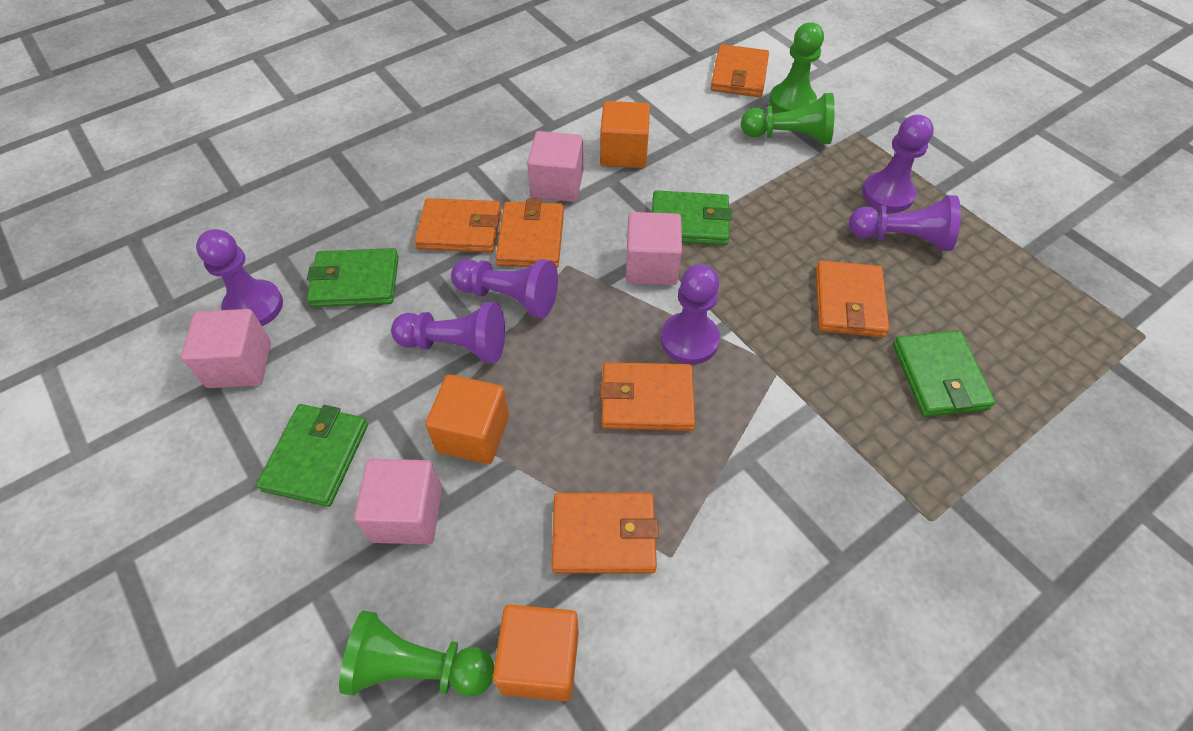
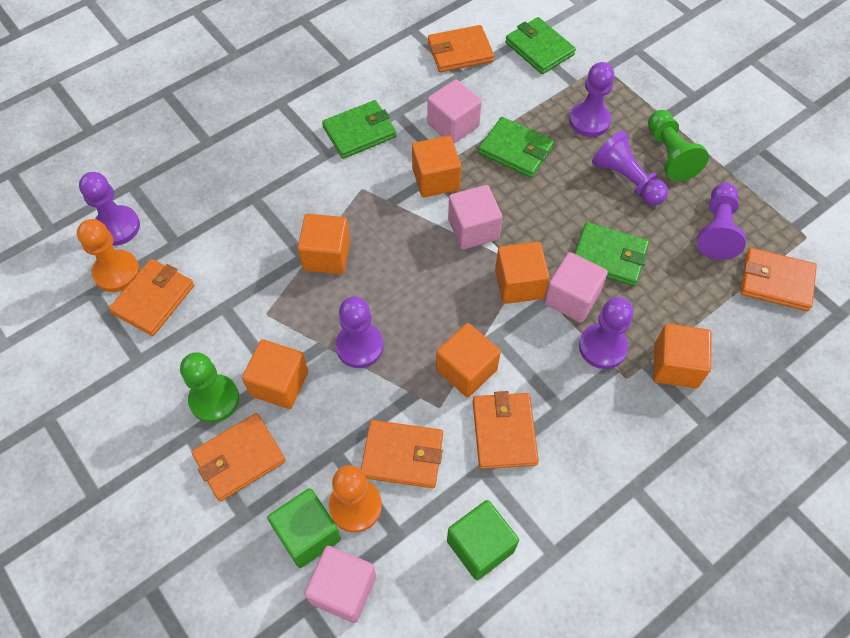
green cube: none = 0 -> [267,488,341,568] [447,500,519,580] = 2
green pawn: [339,610,495,697] [741,93,835,144] [769,22,824,113] = 3 -> [180,352,239,423] [648,110,709,181] = 2
orange cube: [425,374,509,464] [493,605,579,701] [600,101,650,168] = 3 -> [242,339,308,409] [297,214,350,274] [412,136,461,197] [436,323,501,397] [495,242,550,304] [653,323,712,388] = 6
orange pawn: none = 0 -> [77,219,140,292] [329,465,382,533] = 2

